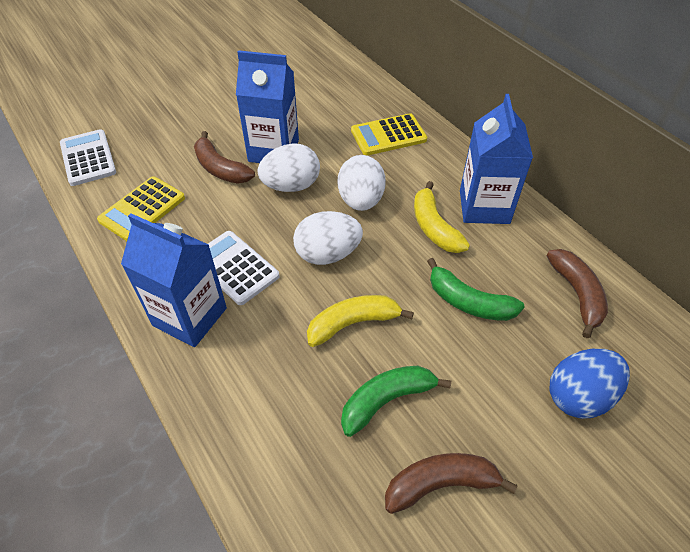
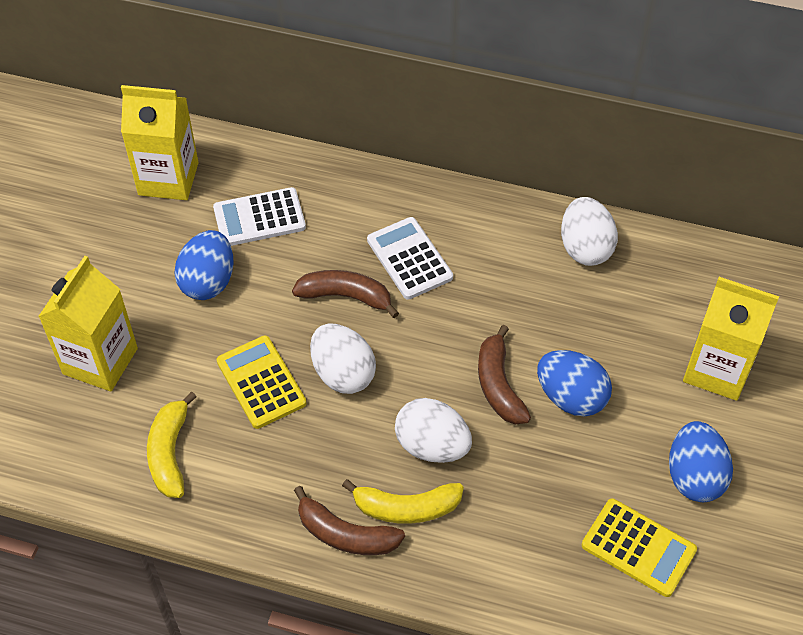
blue carton: [121,213,227,347] [236,50,299,163] [460,94,533,224] = 3 -> none = 0
blue egg: [550,349,630,419] = 1 -> [174,230,234,300] [537,350,612,416] [669,421,733,502] = 3
green banana: [341,366,451,437] [427,258,525,321] = 2 -> none = 0
yellow carton: none = 0 -> [38,256,138,391] [121,85,199,200] [683,277,779,401] = 3

